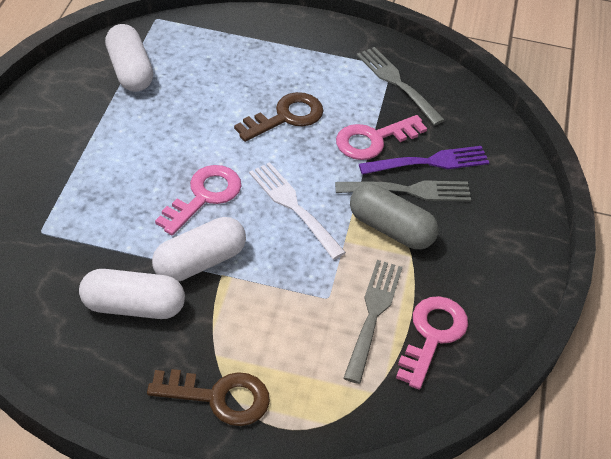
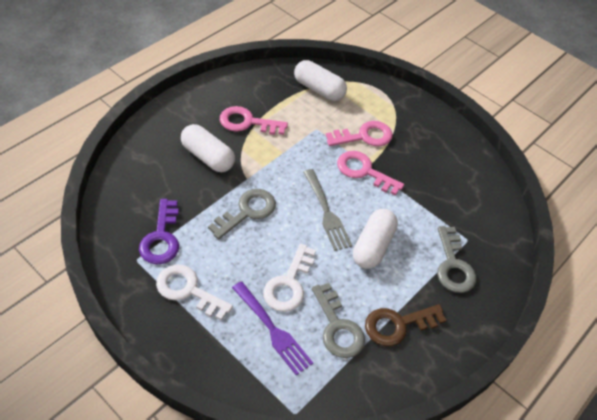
brown key: [147,369,270,426] [234,92,324,142] = 2 -> [365,304,446,346] = 1
grey capsule: [350,184,439,249] = 1 -> none = 0
grey fork: [335,180,471,201] [344,260,402,384] [357,47,445,125] = 3 -> [304,169,352,251] = 1
grey key: none = 0 -> [208,189,276,239] [312,283,365,358] [437,226,476,293] = 3
purple key: none = 0 -> [139,199,179,265] = 1
white fork: [249,162,346,259] = 1 -> none = 0
white key: none = 0 -> [156,264,233,321] [263,244,316,312] = 2

